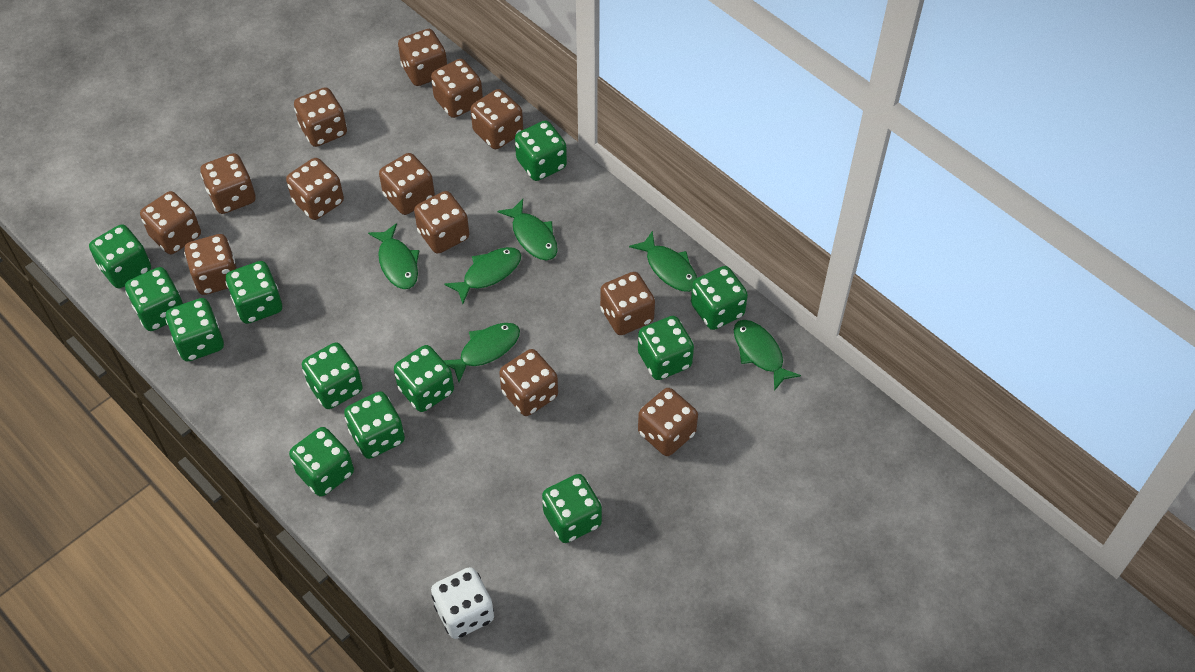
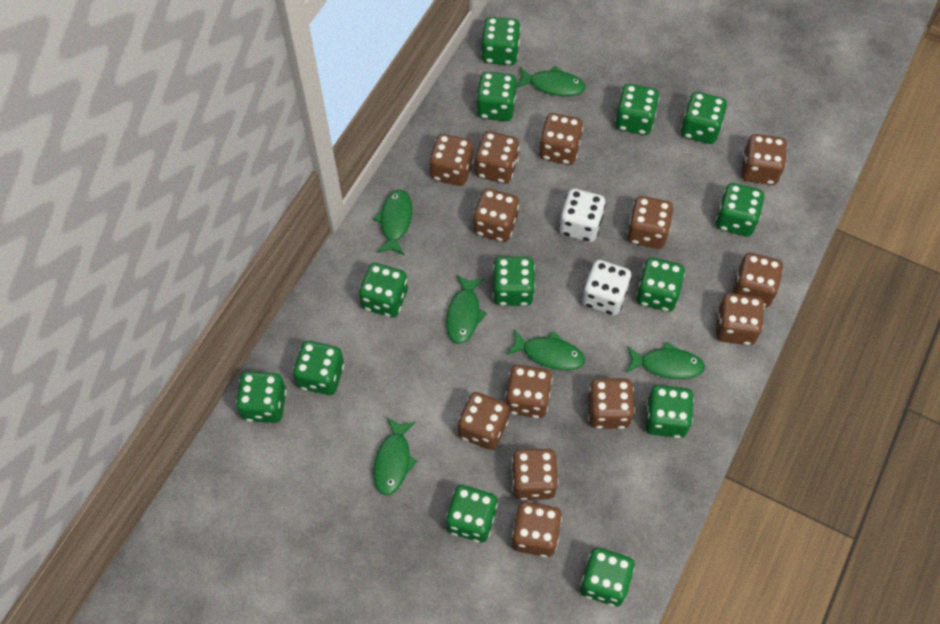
green dice: [89,224,151,288] [125,267,183,331] [165,298,224,361] [226,261,282,324] [289,427,354,497] [302,343,363,409] [344,391,405,459] [394,345,454,412] [515,120,567,181] [542,474,602,543] [638,316,694,380] [691,266,748,330] = 12 -> [236,371,287,423] [293,341,344,395] [359,263,408,318] [446,485,498,543] [476,72,517,121] [481,17,521,65] [493,257,535,306] [580,548,635,606] [615,84,659,135] [636,258,685,312] [645,385,694,438] [681,92,727,144] [715,183,764,236] = 13
white dice: [431,567,494,639] = 1 -> [559,189,606,242] [582,260,632,315] = 2

